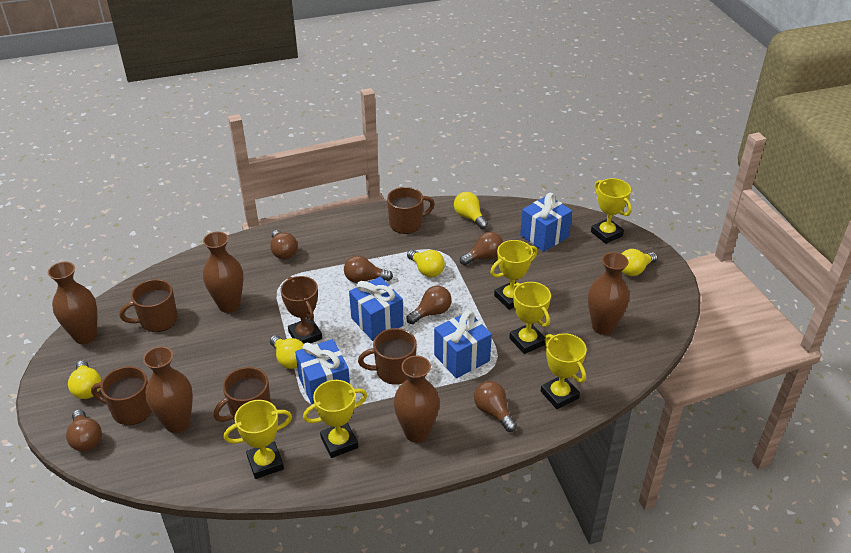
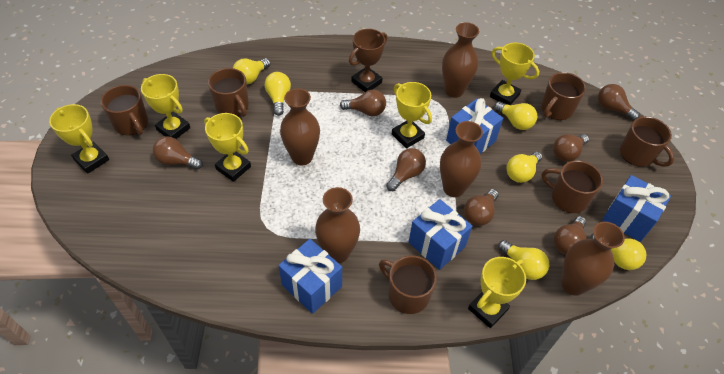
brown light bulb: [66,409,102,451] [270,230,298,259] [344,255,393,283] [407,286,452,324] [460,232,503,265] [474,381,517,432] = 6 -> [153,136,203,170] [340,90,386,116] [386,148,426,191] [464,189,499,226] [553,134,589,162] [554,216,587,255] [598,84,640,121] = 7
brown mug: [91,366,152,425] [119,279,178,332] [213,367,271,422] [358,328,417,385] [387,187,435,234] = 5 -> [101,85,148,135] [208,68,249,117] [379,255,437,314] [541,72,586,120] [542,160,603,213] [620,116,675,167] = 6
yellow light bulb: [68,360,102,399] [270,335,303,369] [407,250,445,277] [454,192,488,229] [622,249,658,276] = 5 -> [233,58,271,84] [265,72,291,116] [494,102,537,130] [498,240,549,280] [506,152,542,183] [590,234,646,270] = 6

